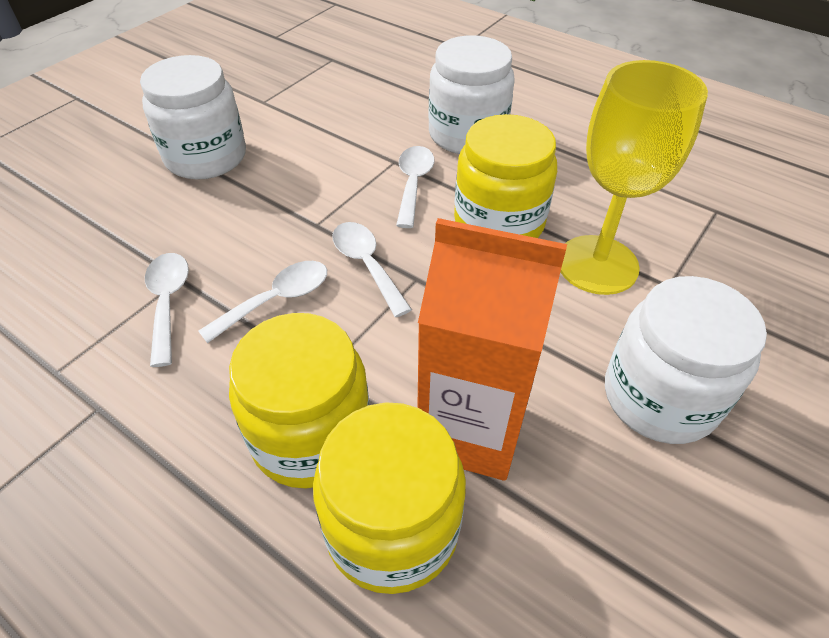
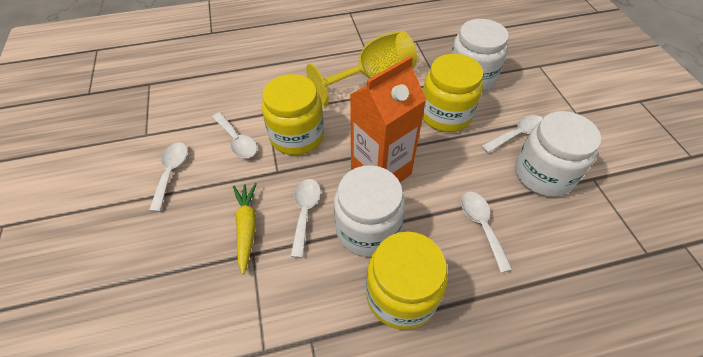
white spoon: [145,253,189,367] [198,261,327,344] [332,222,412,317] [396,146,434,228] = 4 -> [149,142,188,212] [212,112,257,158] [290,179,321,258] [461,192,512,273] [481,115,543,153] = 5
yellow carrot: none = 0 -> [233,183,257,274] = 1

